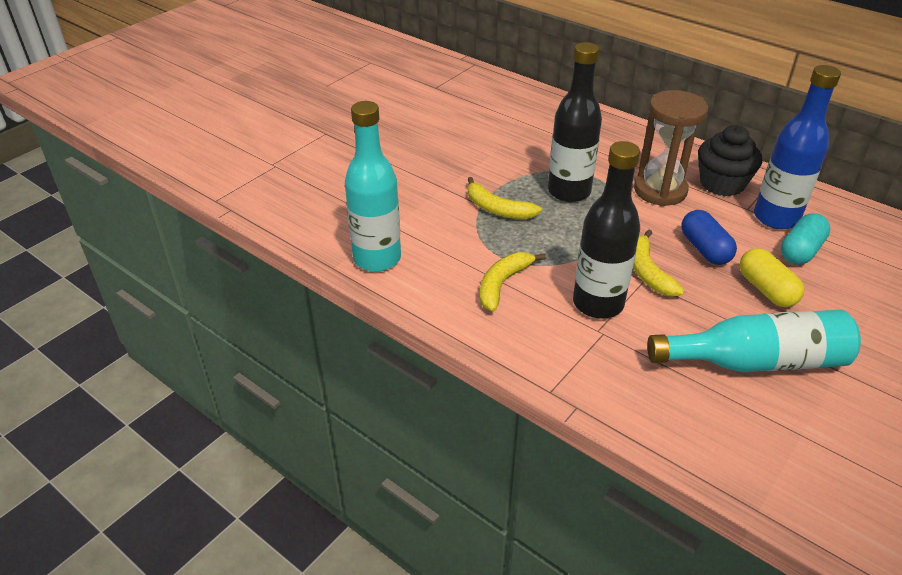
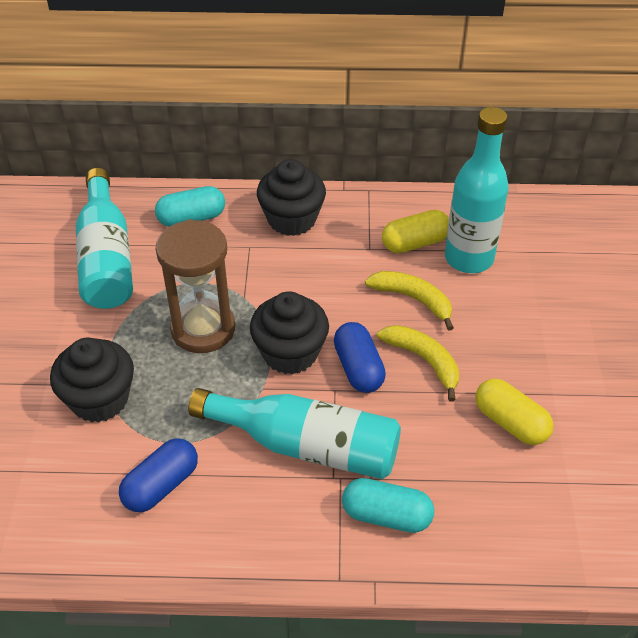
black bottle: [548,42,602,202] [573,141,640,319] = 2 -> none = 0
black cupcake: [698,125,762,196] = 1 -> [50,338,134,423] [250,291,329,374] [257,159,326,236] = 3
blue bottle: [754,65,841,229] = 1 -> none = 0
blue capsule: [681,210,737,265] = 1 -> [119,438,198,512] [334,322,386,393] = 2
turquoise bottle: [345,101,401,272] [647,309,861,372] = 2 -> [76,168,133,309] [188,388,401,479] [445,107,509,273] = 3
turquoise capsule: [781,213,831,265] = 1 -> [155,186,225,227] [342,478,434,533] = 2
yellow banana: [467,177,542,219] [480,252,546,312] [633,230,684,297] = 3 -> [365,271,454,331] [377,325,459,402] = 2
yellow capsule: [739,248,804,307] = 1 -> [382,210,449,253] [475,379,554,445] = 2

